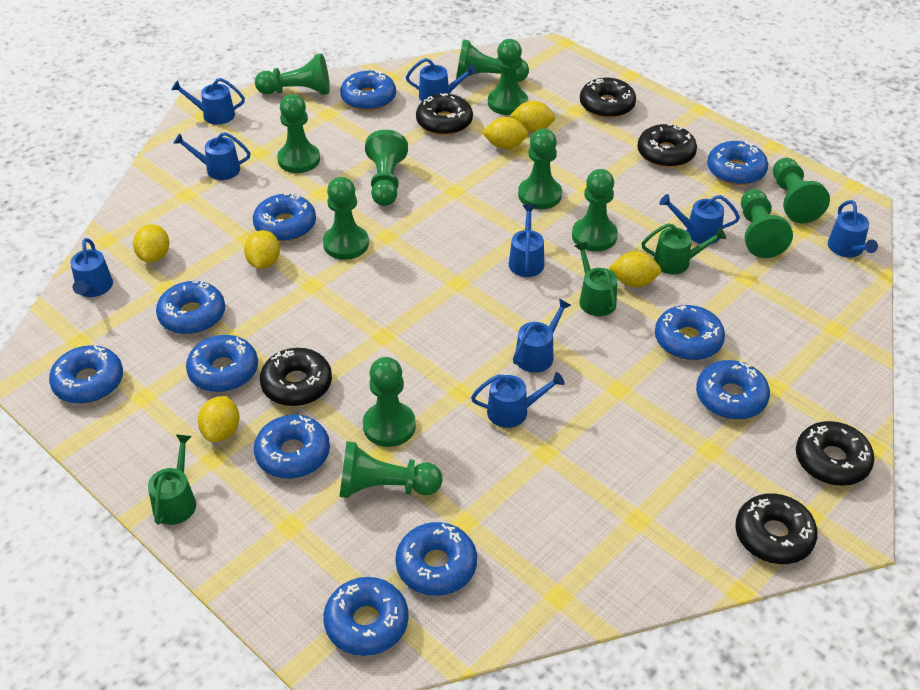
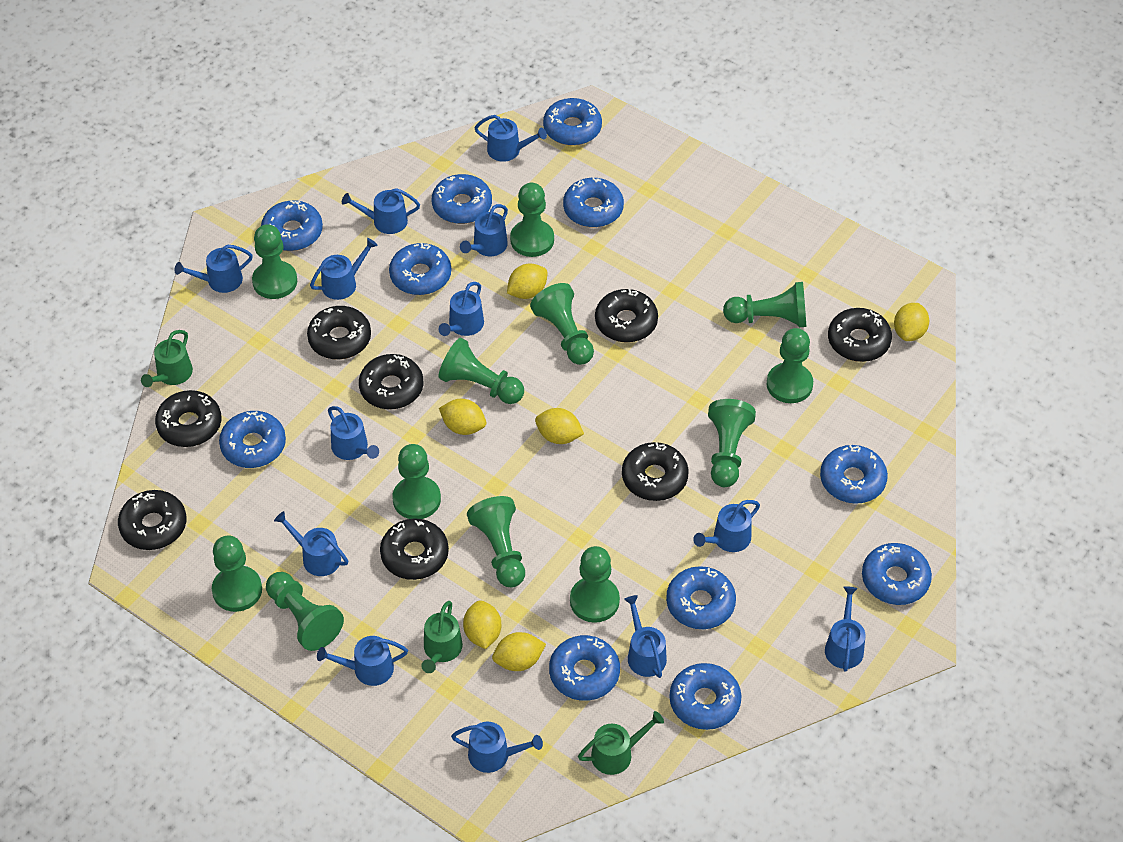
black donut: [260,348,332,406] [416,93,473,135] [580,78,636,118] [637,124,697,168] [735,493,818,564] [796,421,874,486] = 6 -> [118,490,187,550] [155,390,221,447] [307,306,371,360] [359,354,423,409] [380,518,449,580] [595,289,658,343] [622,442,689,501] [828,308,892,362] = 8
blue watering can: [70,238,113,297] [171,78,245,125] [174,132,250,180] [406,58,477,101] [471,372,565,428] [509,204,544,277] [513,299,571,373] [659,194,740,244] [828,200,878,257] = 9 -> [174,245,253,293] [274,511,348,576] [310,238,378,300] [317,636,408,686] [328,406,379,460] [342,188,420,234] [439,282,484,336] [451,722,543,773] [460,204,508,256] [475,115,547,162] [624,595,667,678] [693,500,760,552] [825,586,866,672] = 13

